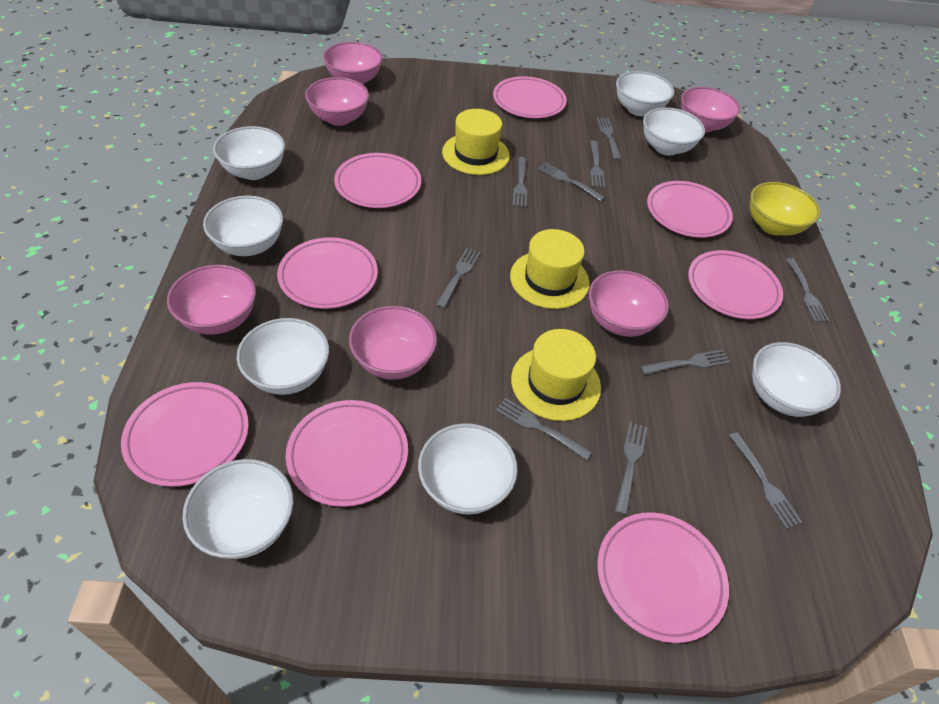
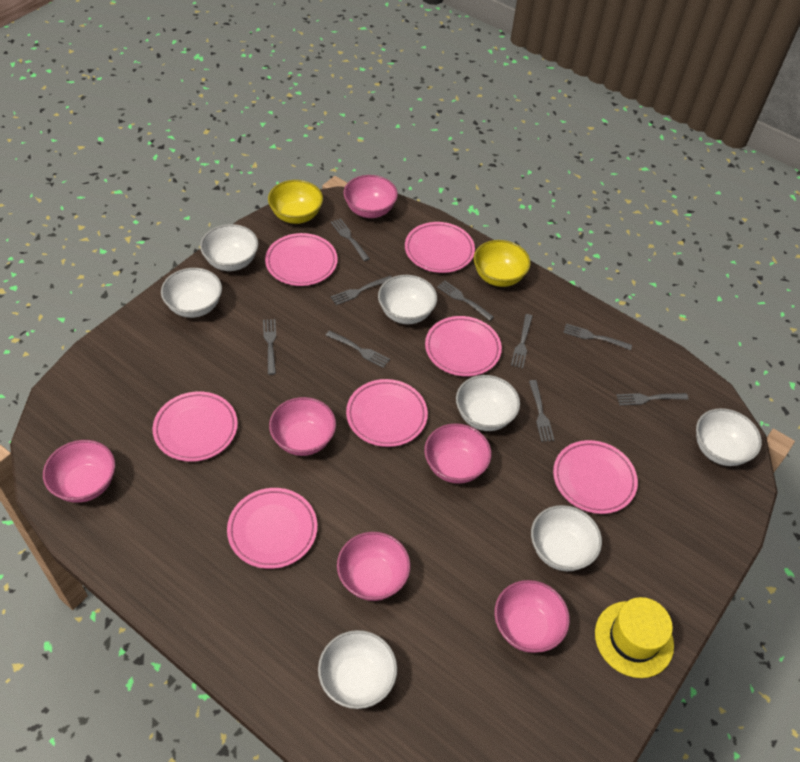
grey fork: [436,248,481,308] [496,398,592,460] [513,157,527,207] [538,162,605,201] [590,141,605,188] [597,118,621,160] [615,422,648,515] [640,349,730,375] [729,432,803,529] [786,258,830,322] = 10 -> [263,319,276,375] [326,330,390,368] [331,218,370,261] [331,276,392,305] [437,281,494,321] [511,314,533,368] [529,380,554,442] [563,323,632,350] [617,393,689,405] = 9
pink plate: [121,382,249,487] [277,237,378,309] [286,400,408,507] [334,153,421,208] [493,76,567,118] [597,512,729,643] [647,181,733,238] [688,250,783,319] = 8 -> [153,391,238,462] [227,488,317,569] [265,233,338,286] [346,379,428,447] [405,222,475,273] [425,316,502,376] [553,440,638,514] = 7
white bowl: [182,459,293,559] [203,196,283,256] [213,126,285,180] [236,318,329,395] [418,423,518,514] [616,71,674,116] [643,107,705,155] [752,342,841,417] = 8 -> [161,268,222,318] [200,224,258,271] [318,630,397,709] [378,275,437,324] [456,375,520,431] [531,505,602,571] [696,408,762,466] = 7
yellow bowl: [750,182,820,236] = 1 -> [268,180,323,224] [474,240,531,287] = 2
yellow hat: [442,109,510,175] [510,229,589,309] [511,329,601,421] = 3 -> [595,597,674,678] = 1

